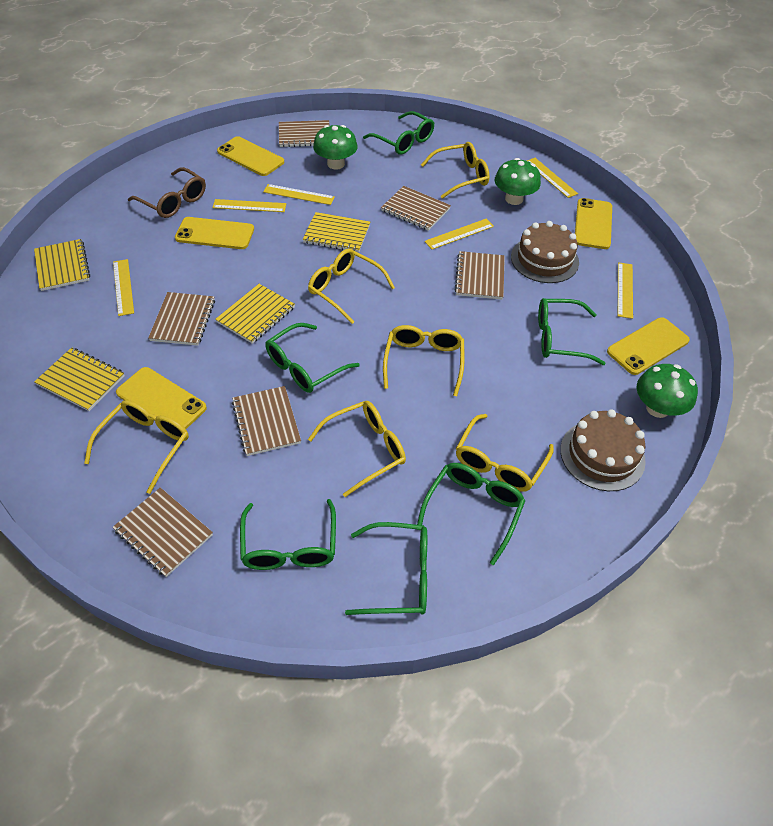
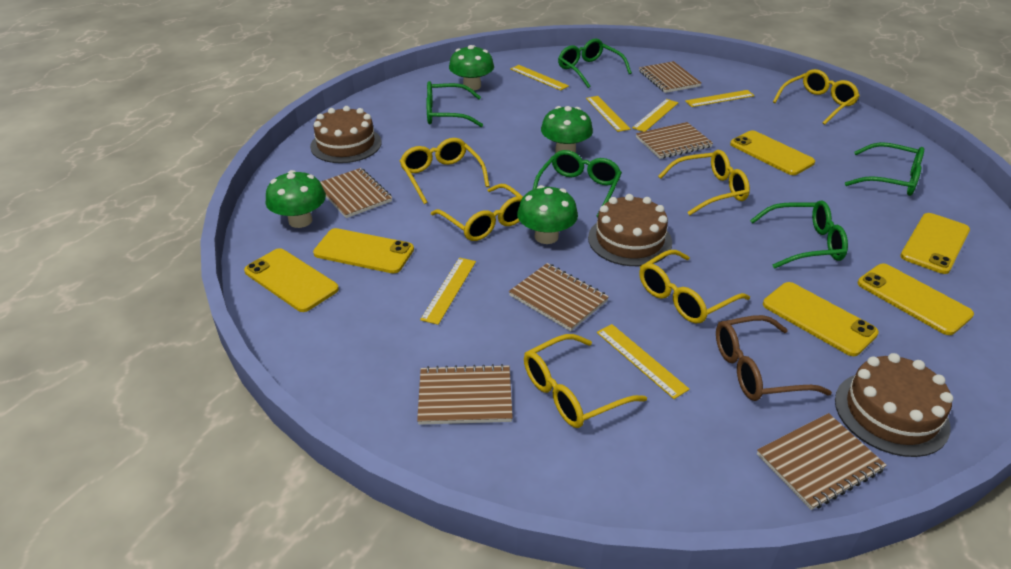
brown cake: [511,221,579,283] [560,409,646,491] = 2 -> [310,106,382,163] [588,194,672,266] [835,353,953,457] = 3
green glasses: [240,499,336,570] [265,323,360,393] [345,522,427,615] [363,111,434,155] [417,463,525,565] [538,298,606,365] = 6 -> [426,81,483,127] [533,150,622,217] [558,39,632,88] [750,200,848,269] [845,142,924,196] = 5
green mushroom: [313,125,358,170] [495,158,541,205] [637,364,698,418] = 3 -> [266,170,326,228] [449,45,494,90] [517,185,578,244] [541,106,593,153] = 4
yellow notebook: [34,239,90,291] [34,347,125,411] [215,284,295,344] [303,212,370,252] = 4 -> none = 0
yellow phone: [116,367,207,429] [175,217,254,249] [217,136,284,176] [575,198,612,249] [607,317,690,375] = 5 -> [244,248,339,312] [313,228,414,273] [730,130,815,175] [763,282,879,356] [858,264,974,335] [900,213,970,274] = 6

